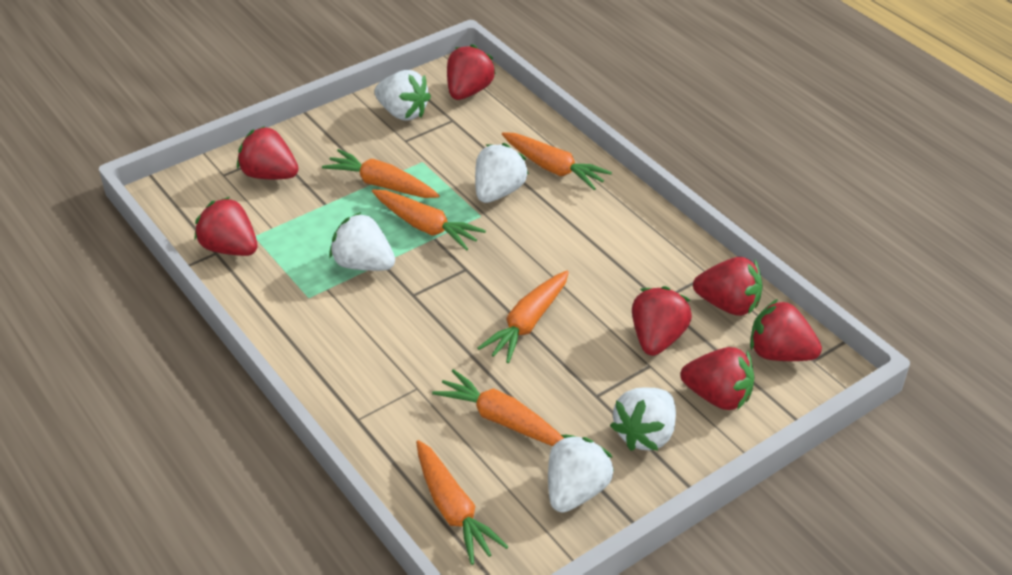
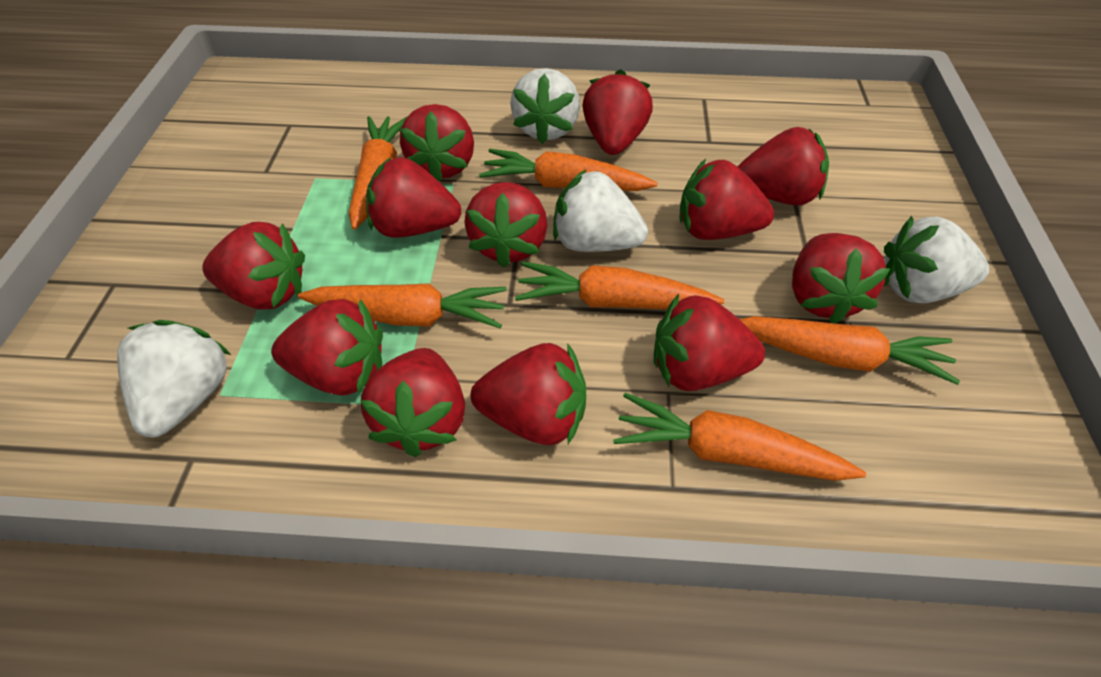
red strawberry: [194,197,257,256] [237,126,299,179] [447,44,496,100] [632,286,692,356] [680,347,754,410] [693,257,762,316] [750,299,822,361] = 7 -> [202,222,305,310] [271,299,383,396] [360,348,465,457] [366,157,461,238] [400,104,474,181] [464,182,547,268] [471,343,586,445] [582,69,653,155] [654,294,765,391] [680,159,774,240] [738,127,829,206] [792,233,890,323] = 12
white strawberry: [329,212,395,271] [374,70,431,121] [475,143,529,203] [548,435,614,513] [610,388,676,451] = 5 -> [117,320,231,438] [510,68,580,144] [553,169,648,252] [884,216,989,304] = 4

